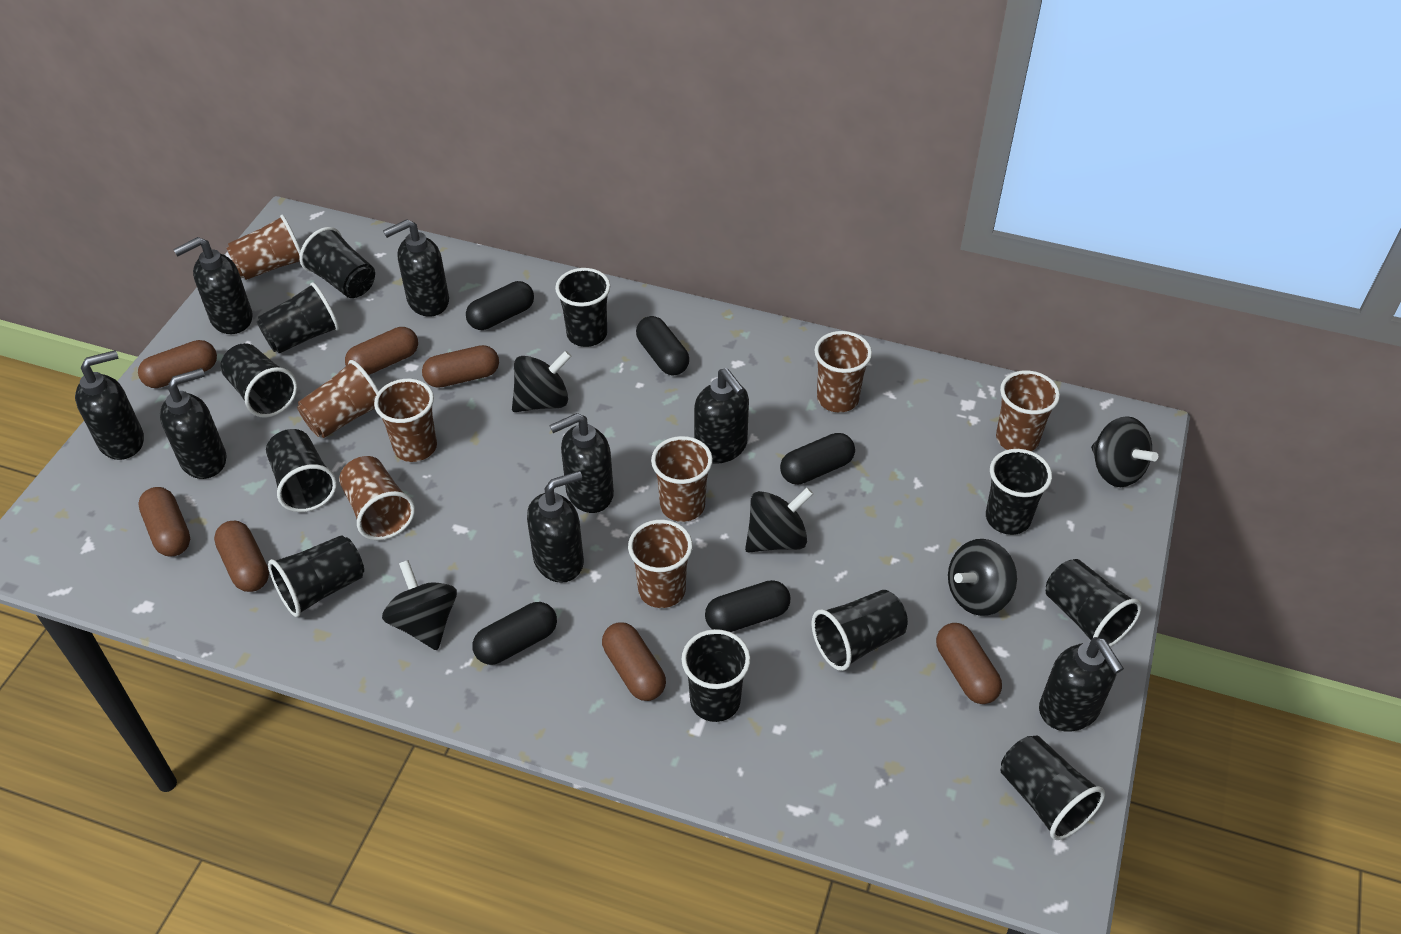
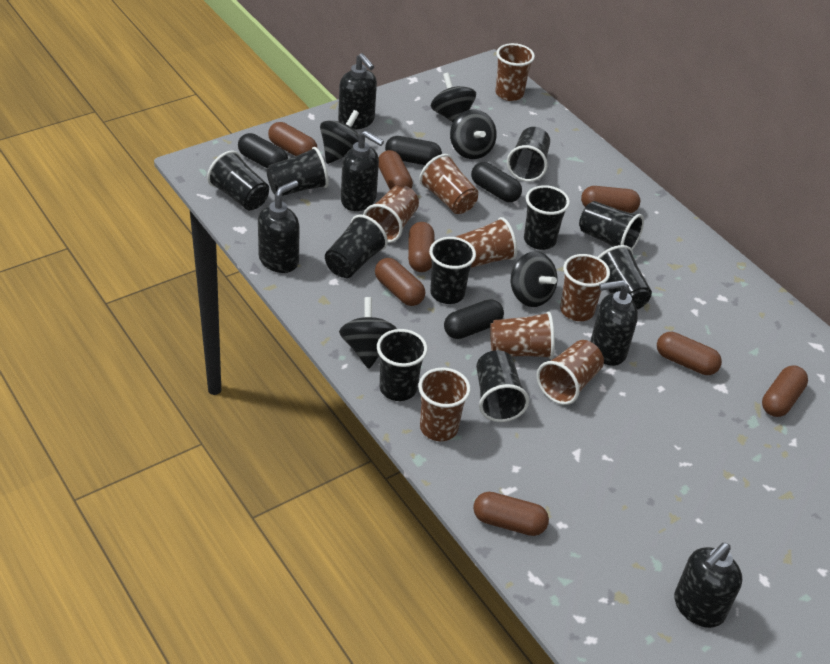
black capsule: [466,281,534,330] [472,602,557,665] [636,316,689,375] [705,580,790,632] [780,433,855,484] = 5 -> [238,133,288,168] [385,136,442,165] [444,299,504,339] [471,162,522,202] = 4
black cup: [220,343,297,418] [257,282,340,353] [266,429,337,512] [268,535,364,617] [299,227,375,298] [555,268,610,347] [682,629,750,722] [812,590,908,671] [986,449,1052,535] [1001,736,1105,840] [1046,559,1142,647] = 11 -> [207,151,269,210] [267,147,329,196] [325,215,388,278] [377,329,427,401] [429,237,476,304] [476,350,529,422] [507,127,550,182] [524,185,570,250] [579,201,644,250] [598,245,652,310] = 10
black soap dispenser: [75,350,144,460] [160,368,226,479] [173,237,253,334] [383,219,449,317] [527,471,584,583] [549,413,614,513] [694,368,749,464] [1039,637,1124,732] = 8 -> [258,180,299,273] [338,53,377,130] [341,131,384,211] [590,280,638,366] [674,543,742,628] = 5
brown capsule: [138,340,217,388] [138,487,190,556] [214,521,269,592] [345,327,418,375] [422,345,499,388] [602,622,666,701] [936,623,1002,704] = 7 -> [268,122,317,156] [375,258,425,306] [379,150,413,189] [408,222,435,272] [473,492,549,536] [581,186,640,213] [657,332,722,375] [762,365,808,417] = 8

